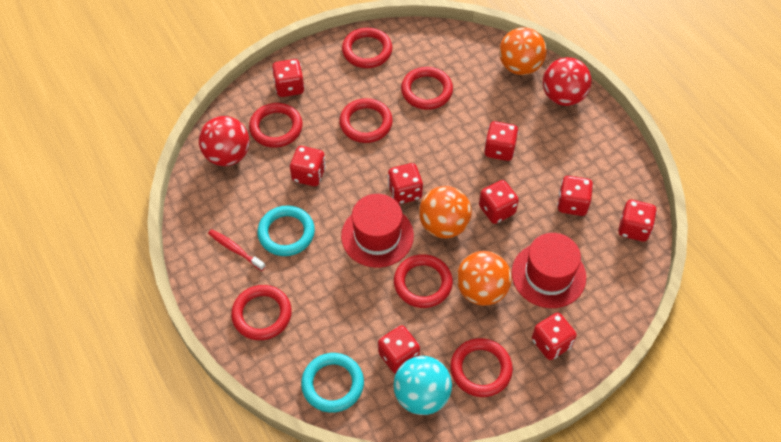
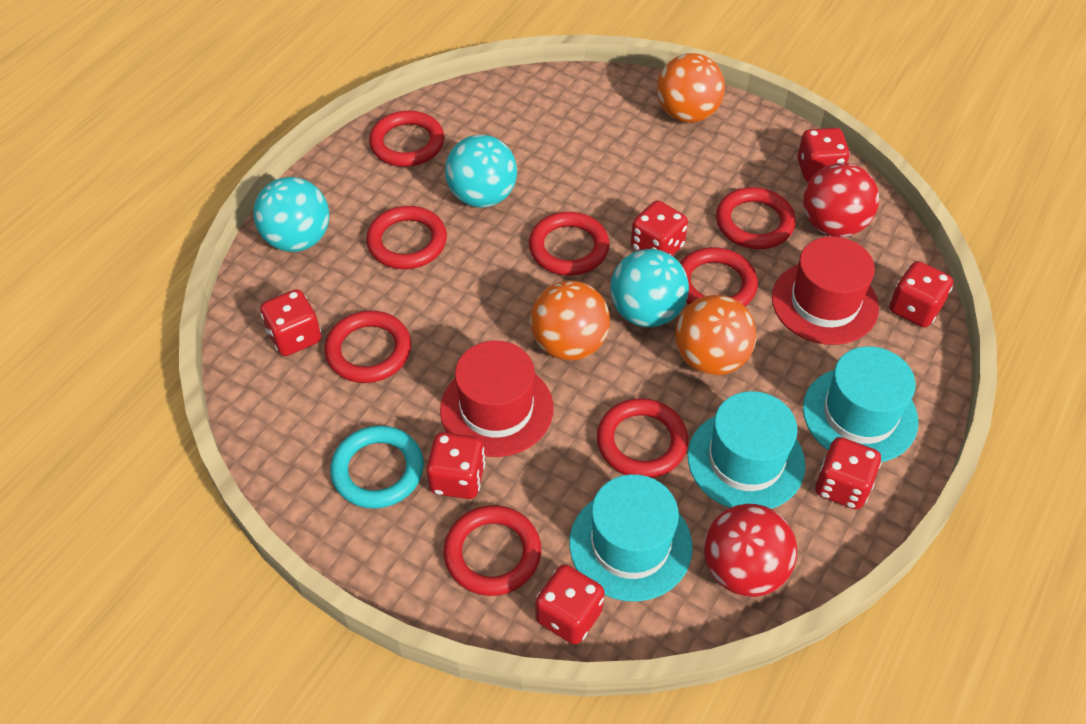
red dice: [272,59,305,97] [290,146,326,186] [378,325,420,374] [388,163,423,204] [479,180,519,224] [484,121,519,161] [532,313,577,360] [557,176,593,216] [618,200,657,242] = 9 -> [260,289,321,356] [427,432,485,499] [535,564,605,645] [631,200,688,256] [798,128,850,182] [815,437,882,509] [889,261,953,327] = 7
red ring: [231,285,292,340] [249,103,303,148] [339,98,393,143] [342,28,393,68] [394,254,453,308] [401,67,453,110] [450,338,513,397] = 7 -> [324,311,411,383] [366,206,447,269] [369,111,444,167] [444,505,541,596] [529,212,610,276] [597,398,688,478] [680,247,758,306] [716,187,796,249] = 8
red toothbrush: [208,229,266,271] = 1 -> none = 0
turquoise ball: [394,356,452,415] = 1 -> [253,177,329,252] [445,135,517,208] [610,249,689,327] = 3
turquoise hat: none = 0 -> [569,474,693,601] [688,391,806,509] [803,346,918,462] = 3
turquoise ring: [257,206,315,256] [301,353,364,413] = 2 -> [330,425,424,509] = 1

